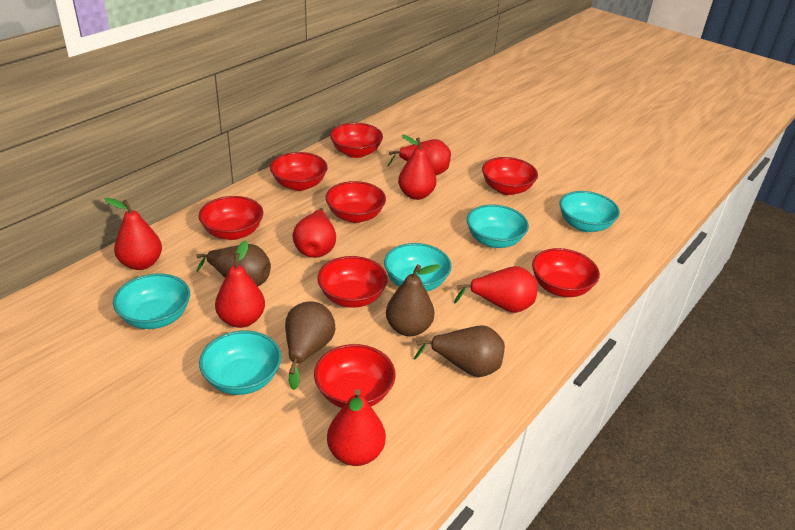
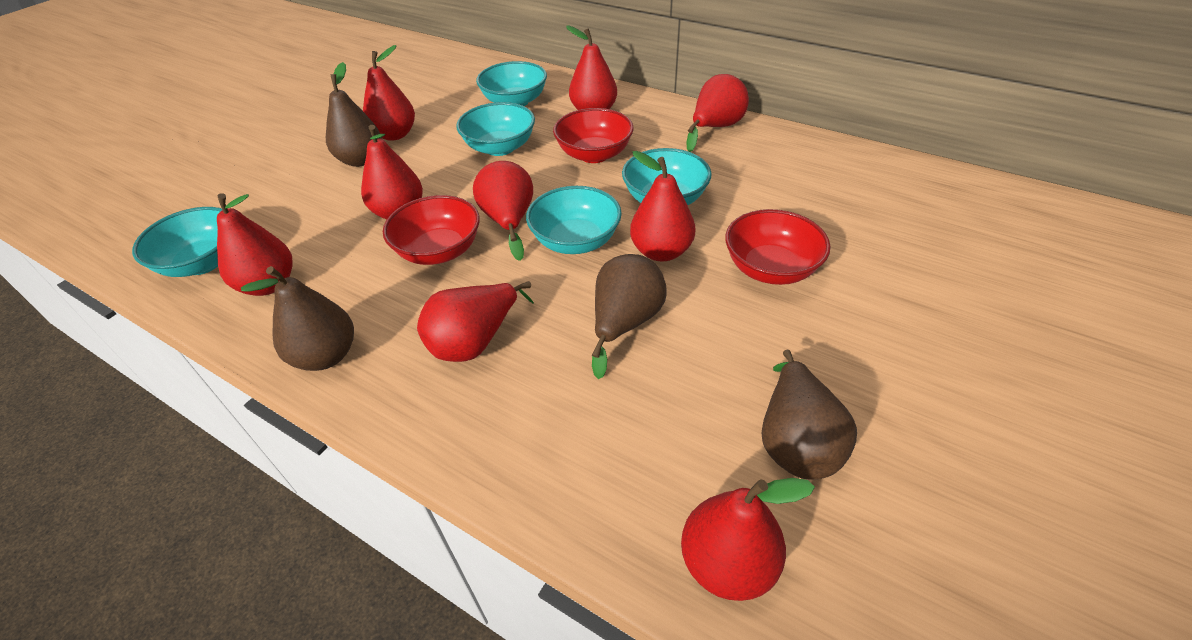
red bowl: [199,196,263,240] [270,152,328,191] [314,344,396,408] [317,256,388,308] [325,181,386,223] [330,123,383,158] [482,157,538,195] [532,248,600,297] = 8 -> [383,195,480,265] [553,108,634,163] [725,209,831,285] = 3
red pear: [105,198,162,270] [215,241,265,328] [292,208,336,258] [327,389,386,466] [387,139,451,175] [398,135,437,200] [454,266,537,313] = 7 -> [217,193,293,296] [361,125,423,219] [363,45,415,141] [417,281,534,362] [473,161,533,261] [566,26,617,110] [630,151,695,261] [681,478,815,601] [686,74,749,152] = 9

